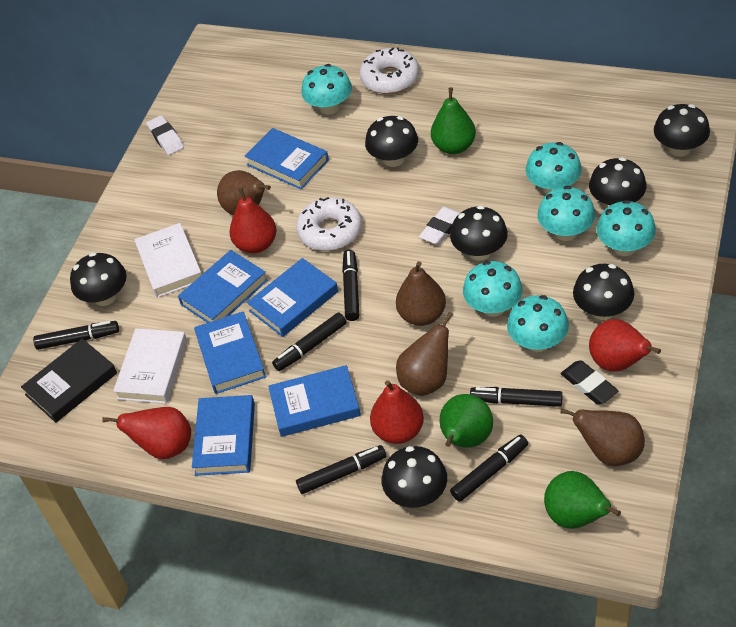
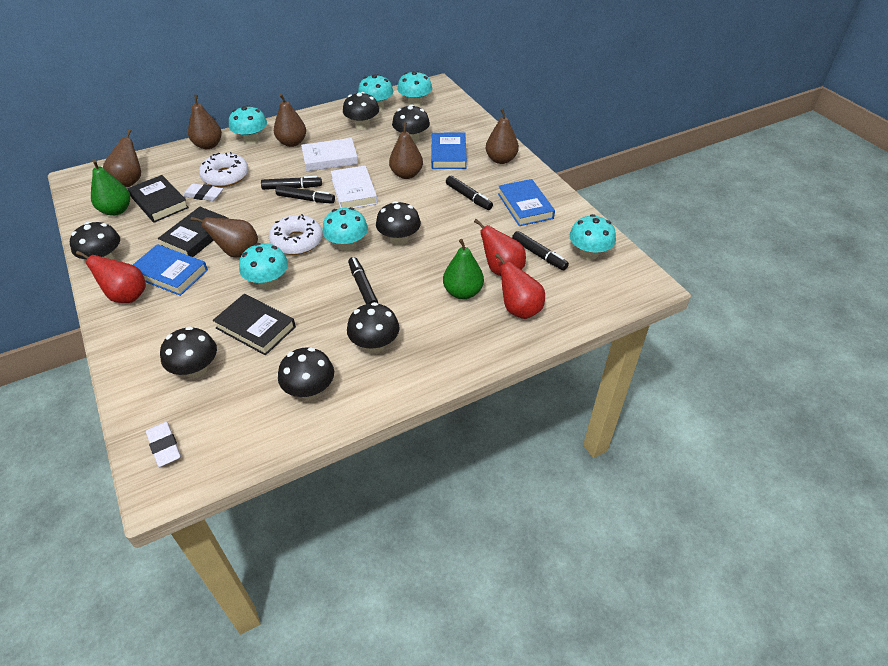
black book: [21,338,117,423] = 1 -> [128,175,189,223] [158,207,229,257] [213,294,296,355] = 3
black eraser: [561,360,618,404] = 1 -> none = 0
black marker: [33,321,119,350] [272,312,346,371] [296,445,386,494] [342,250,359,321] [450,435,528,502] [470,387,563,407] = 6 -> [261,176,322,190] [275,185,335,204] [348,257,378,304] [446,176,493,210] [512,231,569,270] = 5
blue book: [178,250,268,323] [192,395,255,476] [194,311,266,394] [244,128,329,189] [247,258,338,337] [268,365,361,437] = 6 -> [133,244,208,296] [431,133,467,169] [498,179,555,226] = 3
brown pear: [217,170,271,215] [396,261,446,326] [396,312,453,396] [560,408,645,466] = 4 -> [103,129,141,187] [188,95,222,149] [191,217,258,258] [274,94,306,147] [389,123,423,179] [486,109,519,164] = 6
green pear: [431,87,476,154] [440,394,493,448] [544,471,621,529] = 3 -> [91,159,130,216] [443,239,484,299] = 2
red pear: [103,407,191,459] [229,187,277,253] [370,380,424,444] [589,319,661,372] = 4 -> [76,251,146,303] [474,219,526,276] [495,253,545,319] = 3

